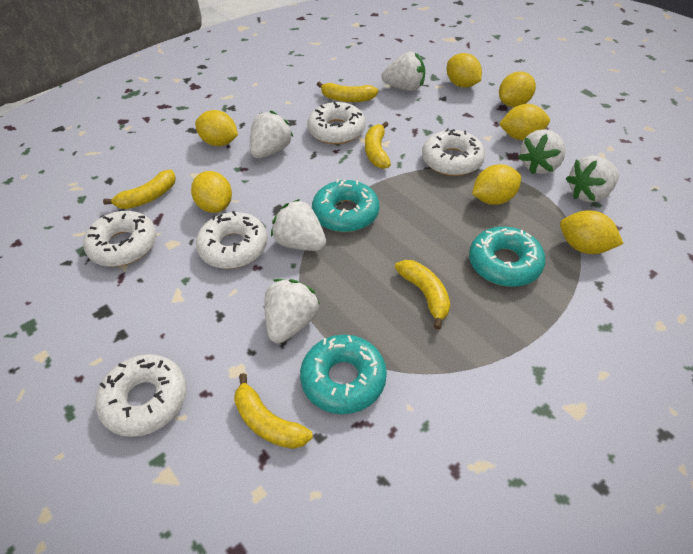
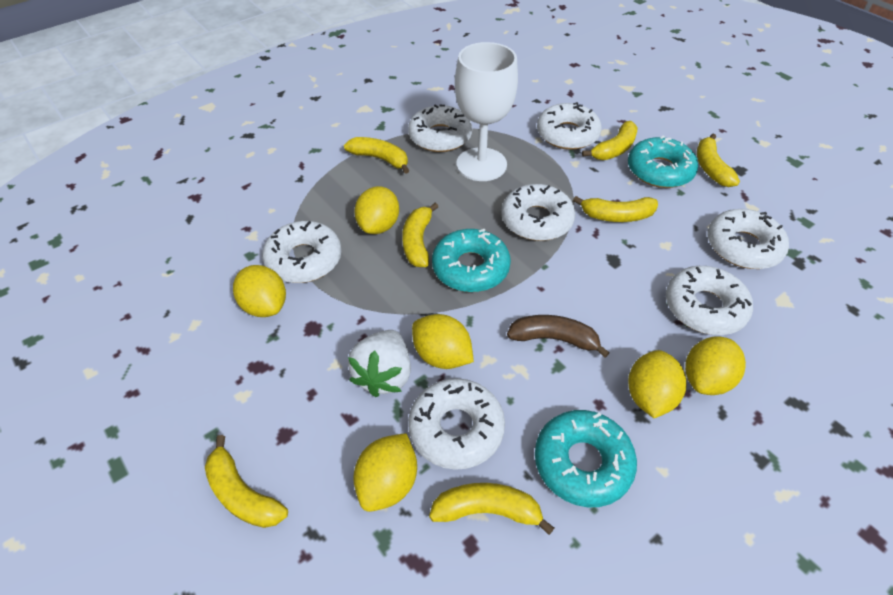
brown banana: none = 0 -> [507,315,609,358] = 1
white donut: [83,211,157,267] [96,354,187,437] [196,211,268,269] [307,102,366,144] [422,128,485,176] = 5 -> [262,221,341,283] [408,104,472,152] [408,378,505,470] [502,184,576,241] [537,102,602,150] [666,266,753,335] [708,209,789,269] = 7
white goblet: none = 0 -> [455,42,518,181] = 1
white strawberry: [250,111,293,158] [265,279,320,343] [271,199,326,251] [381,52,425,91] [518,129,566,174] [566,155,619,203] = 6 -> [348,330,411,397] = 1
yellow banana: [103,170,176,209] [234,373,313,449] [317,82,378,102] [365,121,391,169] [395,260,450,330] = 5 -> [205,435,288,528] [344,137,410,174] [402,203,438,267] [429,483,554,535] [573,196,658,222] [582,121,638,160] [697,134,740,187] = 7
yellow lemon: [191,171,232,213] [195,110,238,146] [447,53,482,88] [472,164,521,205] [499,72,536,107] [499,104,550,140] [560,210,624,254] = 7 -> [233,265,286,317] [353,433,417,512] [354,186,399,234] [412,314,474,369] [628,350,686,418] [685,337,746,395] = 6

